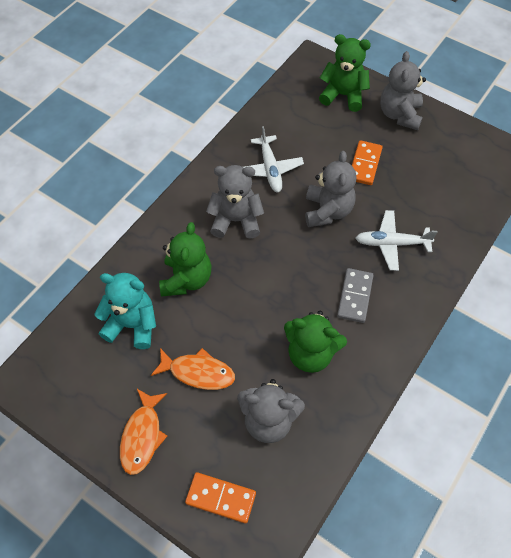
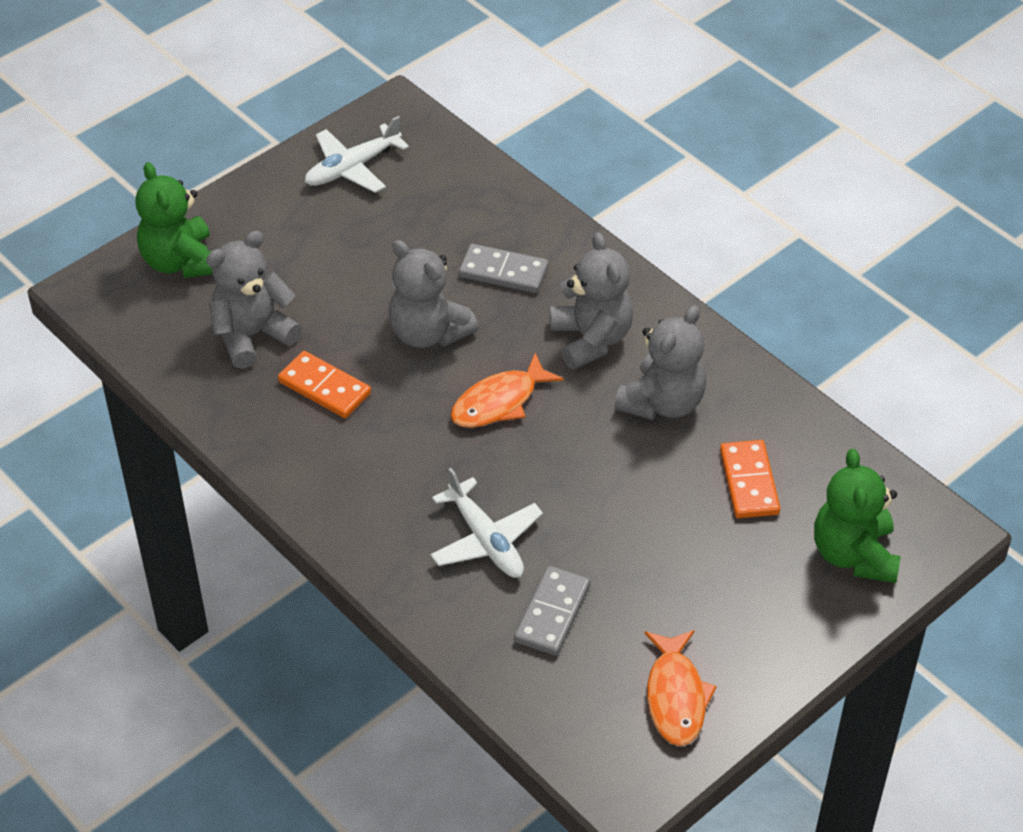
green teddy bear: [159,222,211,297] [284,311,347,373] [319,34,371,112] = 3 -> [135,162,213,278] [814,449,900,583] = 2
grey domino: [337,268,374,323] = 1 -> [459,244,549,293] [514,566,591,656] = 2
turquoise teddy bear: [94,273,156,349] = 1 -> none = 0

